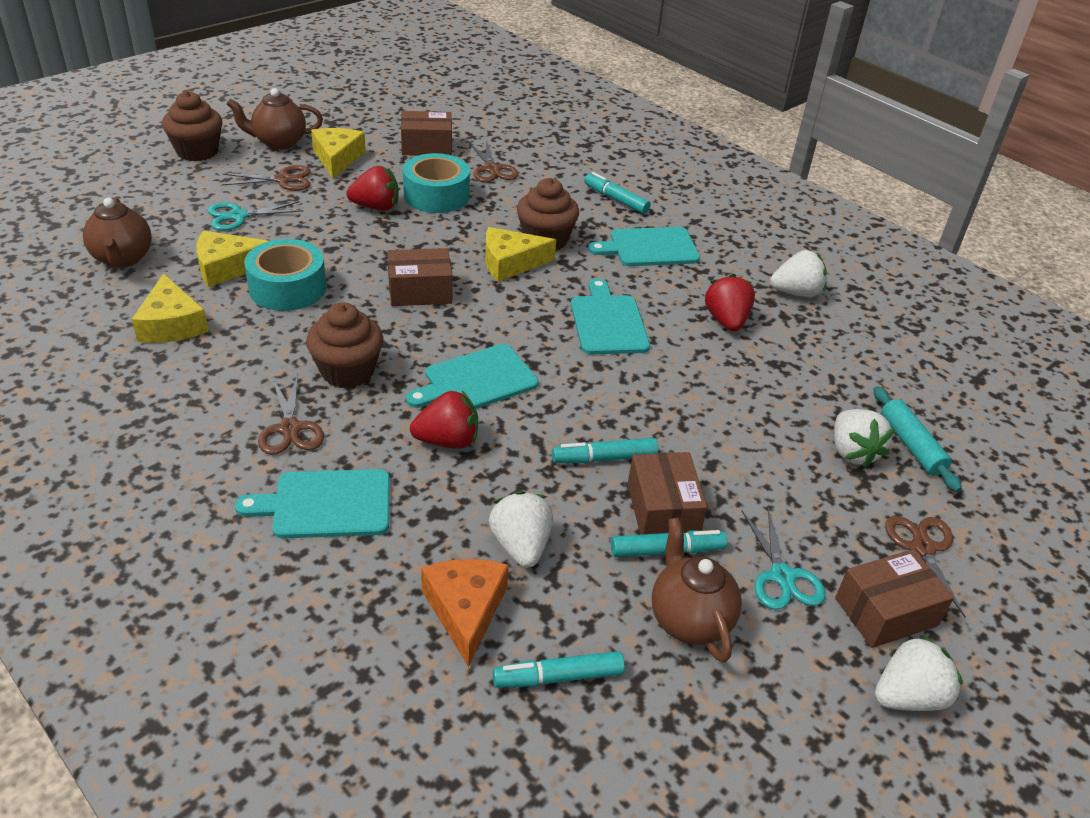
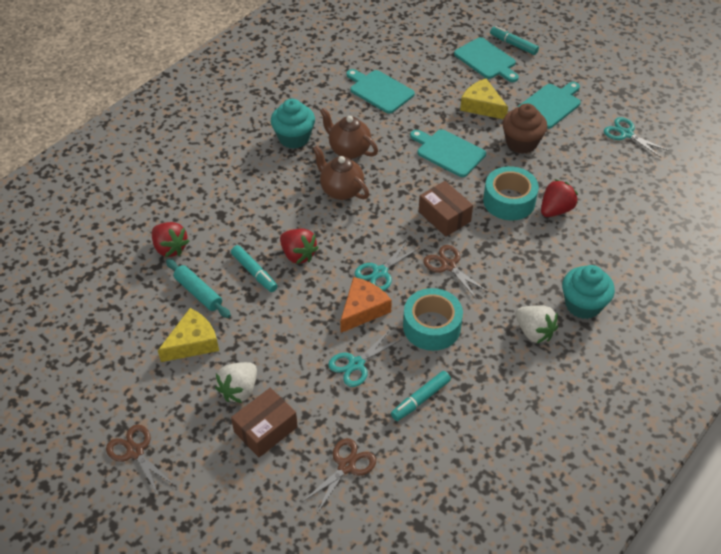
brown box: [387,248,453,306] [401,111,452,156] [628,452,708,535] [835,549,954,648] = 4 -> [231,388,298,457] [419,181,473,237] = 2
brown cupcake: [162,91,222,161] [306,302,383,388] [517,178,579,250] = 3 -> [502,103,547,154] = 1
brown scissors: [221,165,311,191] [258,374,324,455] [469,140,518,183] [885,516,966,618] = 4 -> [106,424,174,497] [301,438,376,513] [423,245,489,300] = 3
brown teapot: [83,198,152,268] [227,88,323,150] [652,518,742,663] = 3 -> [313,145,369,200] [320,108,378,159] = 2
turquoise cupcake: none = 0 -> [271,99,315,149] [562,265,615,319] = 2
turquoise marker: [493,651,625,688] [552,438,658,463] [584,172,651,214] [611,530,727,557] = 4 -> [231,245,278,292] [391,371,451,421] [490,26,539,55] = 3
turquoise scissors: [207,201,303,231] [742,507,826,610] = 2 -> [328,330,402,387] [355,240,419,291] [604,117,669,157] = 3
white strawberry: [489,491,553,568] [770,250,827,297] [834,409,894,468] [875,635,963,711] = 4 -> [215,362,257,403] [516,305,558,343] = 2
yellow cheese: [132,273,209,343] [196,231,268,287] [311,128,366,178] [485,227,556,282] = 4 -> [158,308,219,362] [460,79,508,119] = 2

